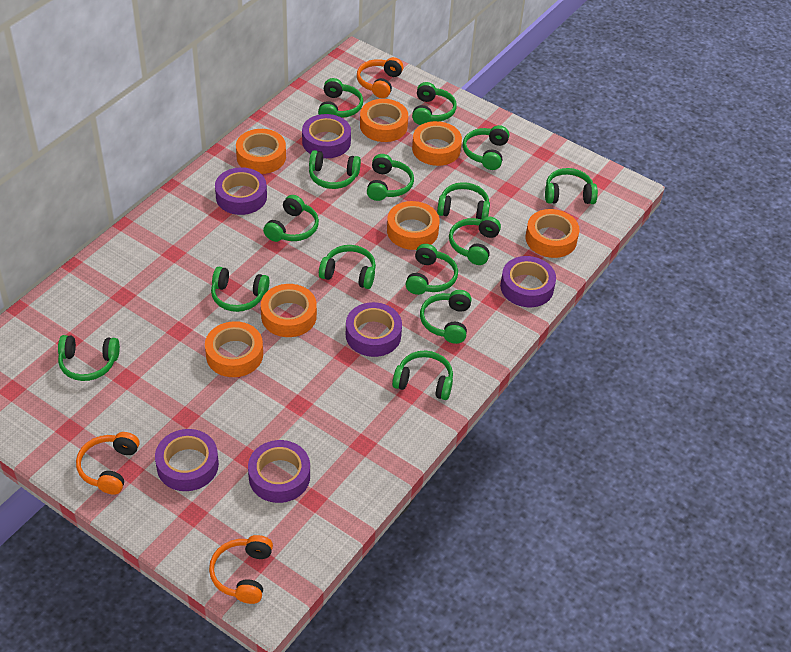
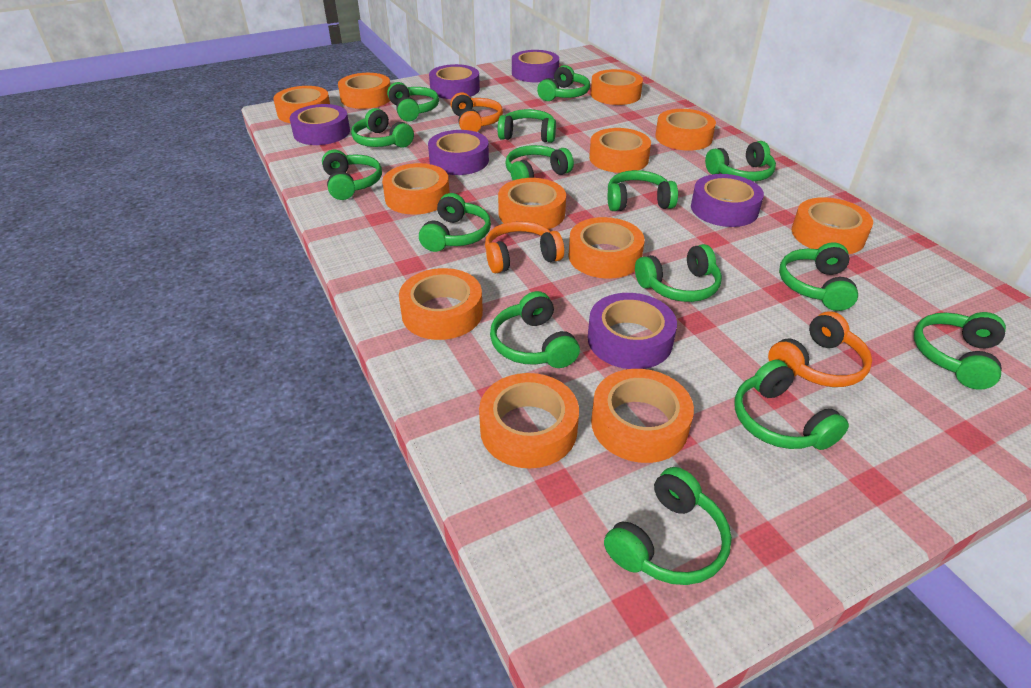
orange tape: [205,321,263,377] [236,129,286,174] [261,284,317,337] [360,99,408,142] [387,201,440,250] [412,121,462,166] [525,209,580,258] = 7 -> [273,86,330,123] [338,73,390,109] [382,163,450,215] [399,268,483,340] [479,373,579,468] [498,178,566,229] [568,217,645,279] [589,128,651,173] [591,69,643,105] [591,369,694,463] [655,109,716,151] [792,197,873,254] = 12

